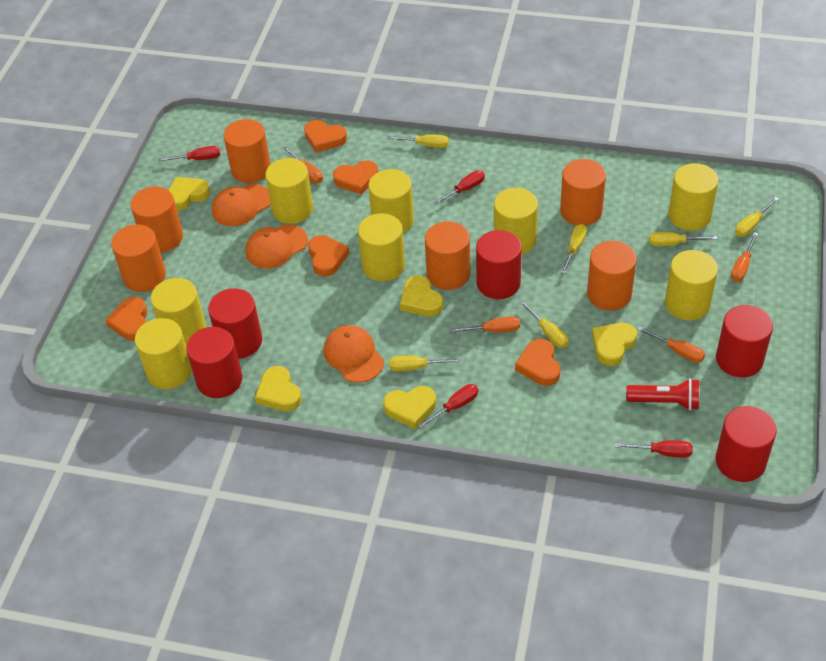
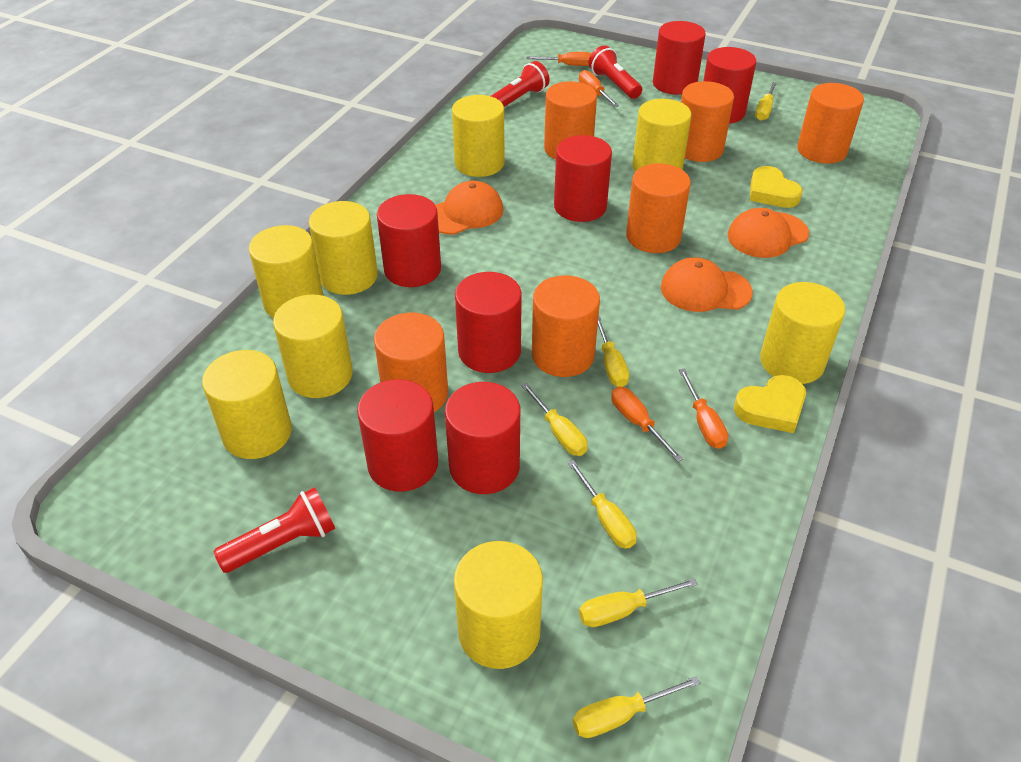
orange heart: [105,297,148,341] [304,120,347,152] [308,235,350,276] [333,161,378,195] [515,339,560,386] = 5 -> none = 0
red cylinder: [186,327,242,398] [208,288,262,359] [476,230,522,299] [716,305,773,378] [716,406,777,482] = 5 -> [357,379,438,492] [377,194,441,287] [445,382,520,494] [455,272,522,373] [554,135,612,222] [653,21,706,95] [703,47,756,124] = 7
red flashlight: [626,378,699,411] = 1 -> [213,487,335,573] [491,61,550,107] [588,45,642,99] = 3
red screwdriver: [158,146,220,162] [418,384,478,429] [433,170,485,205] [615,440,693,457] = 4 -> none = 0
yellow heart: [169,177,210,211] [255,366,302,411] [383,386,436,429] [400,275,443,317] [592,323,637,366] = 5 -> [734,375,806,433] [750,166,803,208] = 2

